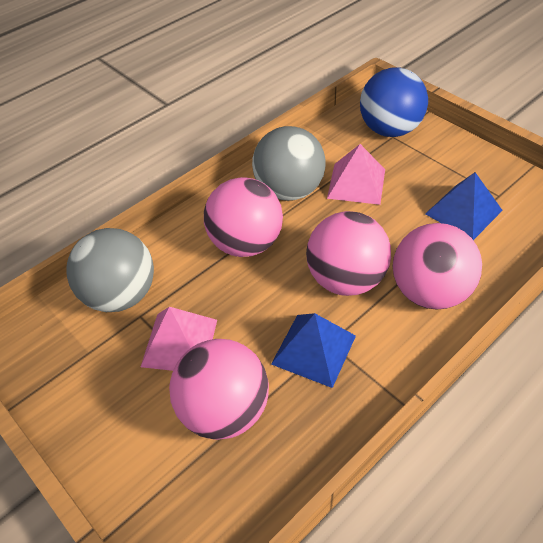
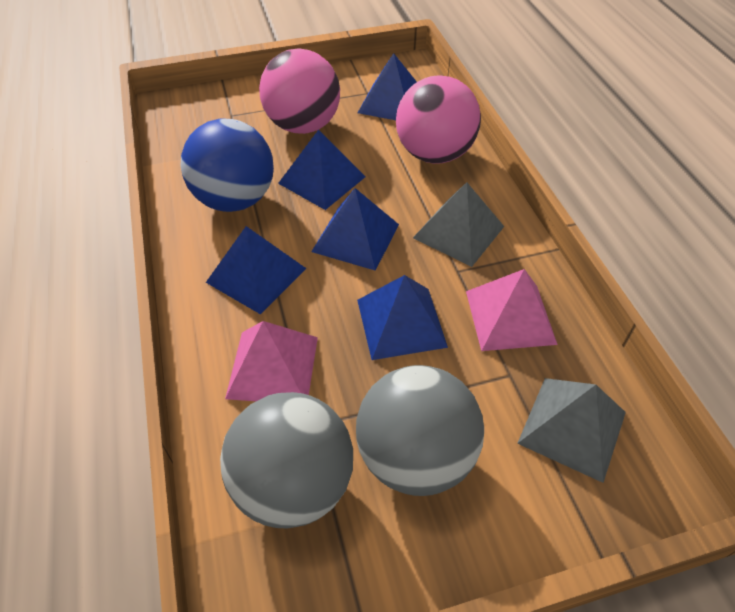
blue pyramid: [271,313,356,388] [425,172,503,240] = 2 -> [206,226,306,314] [278,130,365,210] [311,188,399,271] [357,275,448,360] [358,53,417,120] = 5
grey pyramid: none = 0 -> [413,182,504,267] [517,378,626,483] = 2
pink ball: [169,339,269,440] [204,177,283,257] [306,211,391,296] [393,223,482,310] = 4 -> [259,48,340,134] [396,75,481,164] = 2

